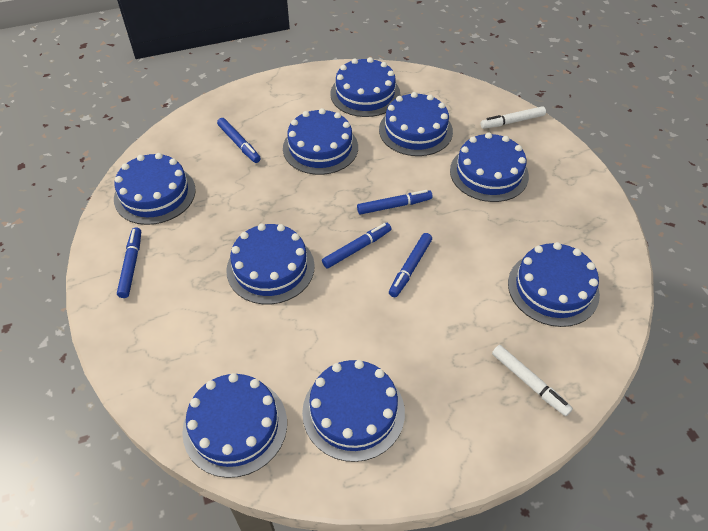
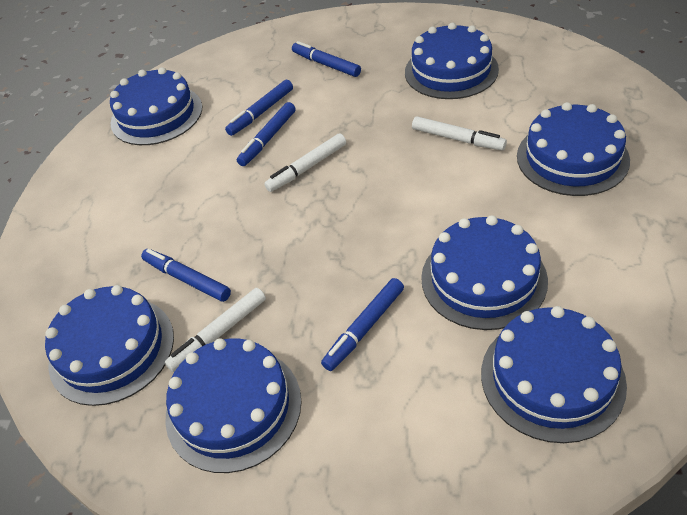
blue cake: [114,153,196,225] [182,373,287,478] [226,224,315,305] [283,108,358,175] [302,360,405,462] [330,57,400,117] [379,92,453,156] [450,132,529,202] [508,242,600,327] = 9 -> [45,285,174,406] [110,67,202,145] [165,338,301,473] [405,23,499,99] [421,215,548,330] [481,306,627,443] [517,102,630,196] = 7
white marker: [480,106,546,129] [492,345,573,416] = 2 -> [165,288,266,372] [264,134,346,192] [412,116,507,151] = 3

